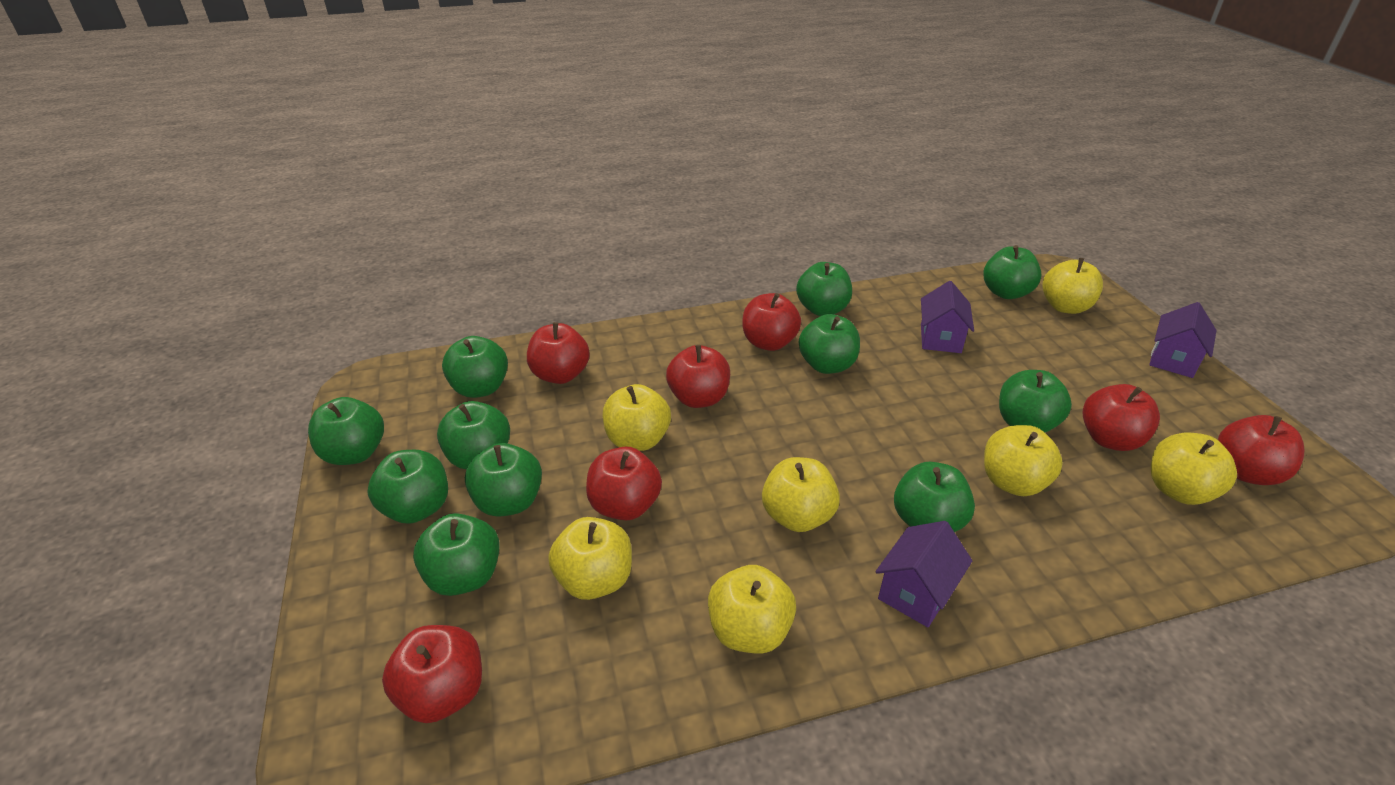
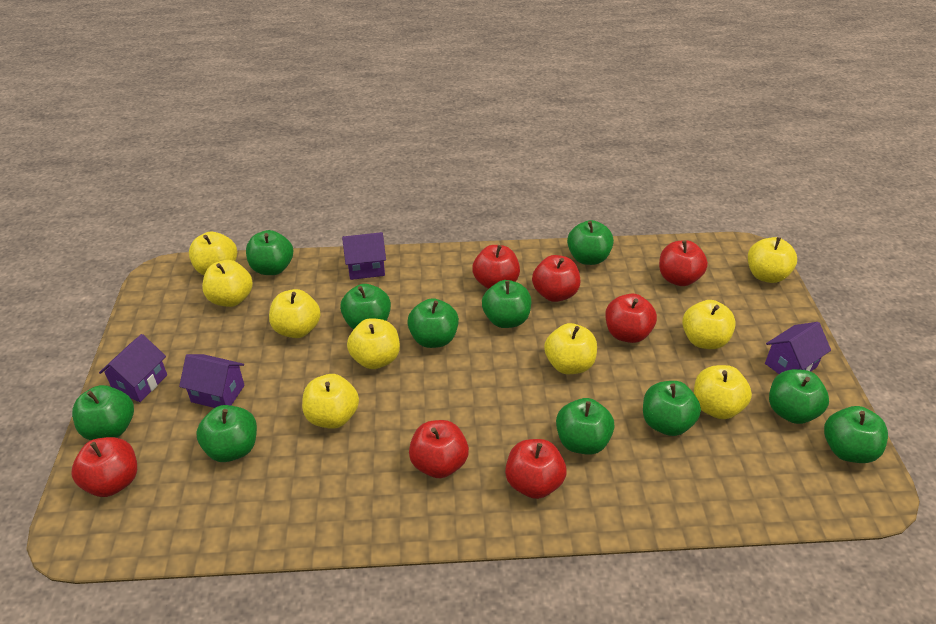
purple house: [875,521,972,627] [921,281,974,353] [1149,302,1216,378] = 3 -> [99,334,167,402] [179,354,245,408] [342,232,386,280] [765,322,831,374] = 4
yellow apple: [548,517,632,600] [603,384,671,451] [708,565,796,653] [762,457,840,532] [984,425,1063,496] [1042,258,1103,314] [1151,433,1237,505] = 7 -> [189,232,237,275] [202,260,253,307] [269,289,321,338] [302,374,359,429] [347,318,400,369] [544,323,597,374] [682,300,736,349] [694,365,752,419] [748,237,797,283] = 9

